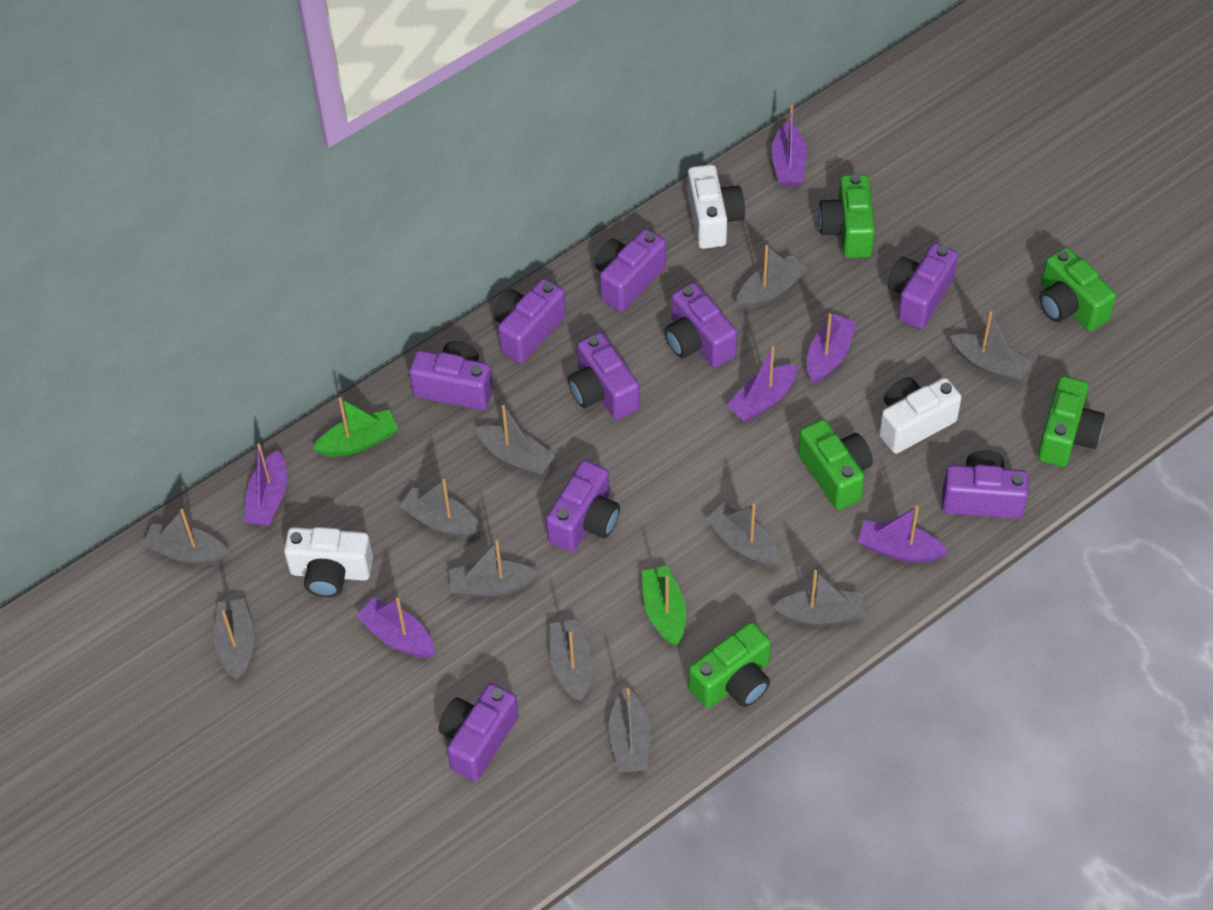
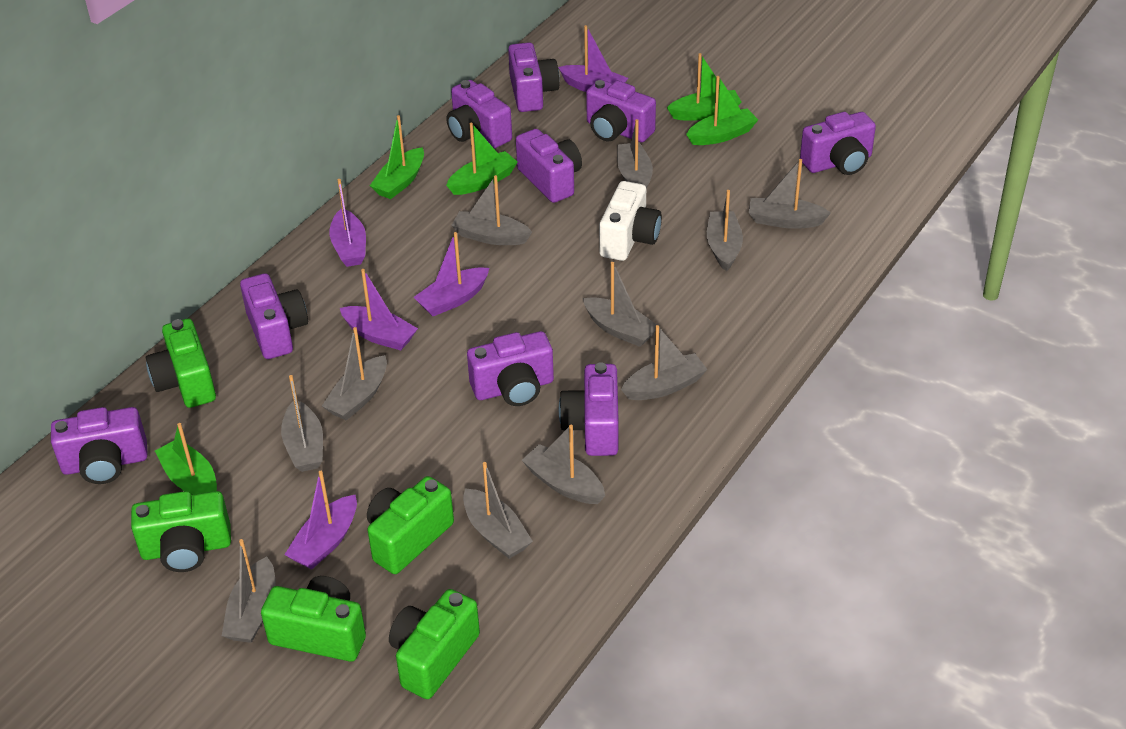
green boat: [313,397,398,457] [642,566,686,647] = 2 -> [155,423,217,495] [370,115,424,199] [446,123,518,195] [667,53,741,121] [686,76,758,145] = 5
purple boat: [244,443,287,526] [357,597,435,658] [727,346,797,422] [772,105,807,186] [807,313,857,384] [858,506,949,562] = 6 -> [284,471,357,570] [329,179,366,267] [340,269,418,350] [413,232,489,316] [558,25,628,92] = 5
white camera: [284,527,373,597] [687,164,745,249] [879,377,962,454] = 3 -> [599,181,662,261] = 1

